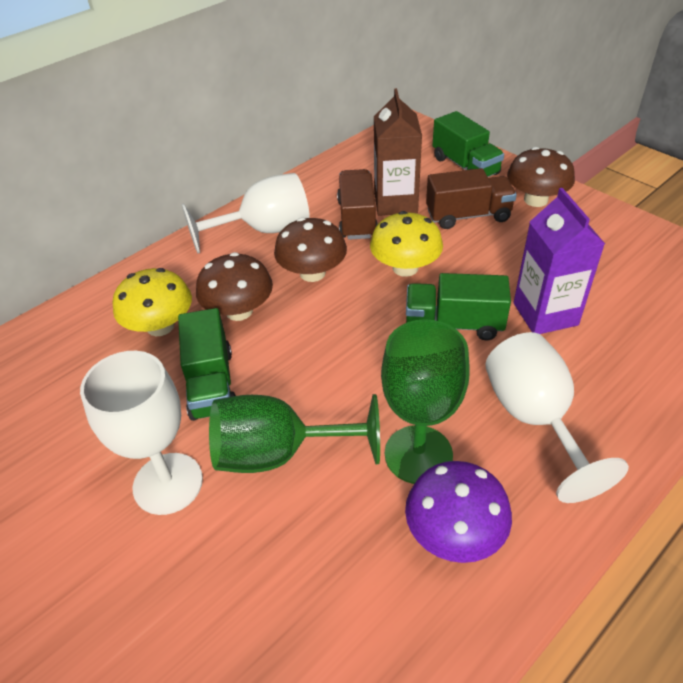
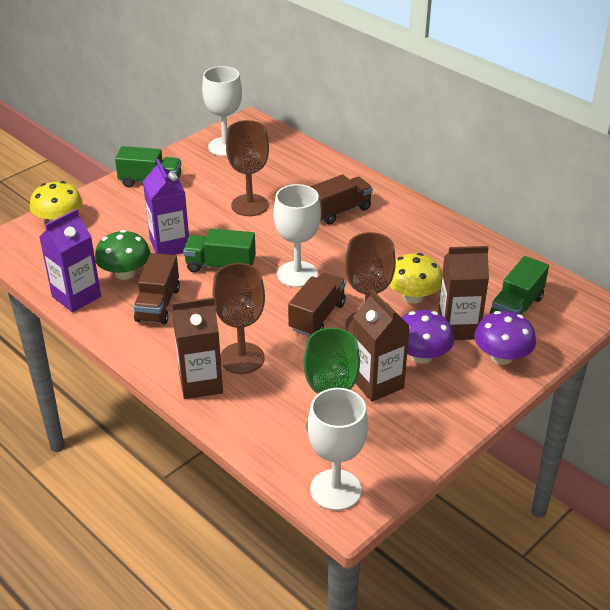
brown carton: [374,88,422,216] = 1 -> [172,297,223,399] [353,289,410,402] [438,246,489,340] = 3
brown goblet: none = 0 -> [213,263,265,374] [226,120,269,216] [345,232,396,334] = 3
brown mushroom: [196,252,273,321] [274,217,347,282] [507,147,575,207] = 3 -> none = 0
brown truck: [337,169,378,240] [426,168,517,229] = 2 -> [134,253,180,324] [288,273,346,336] [310,174,373,225] = 3
green goblet: [209,394,380,473] [381,319,470,484] = 2 -> [303,328,360,432] = 1
green mushroom: none = 0 -> [95,230,151,280] = 1
purple carton: [513,188,605,334] = 1 -> [39,209,101,312] [143,159,189,255] = 2
purple mushroom: [405,461,512,563] = 1 -> [402,310,454,364] [474,311,536,365] = 2

